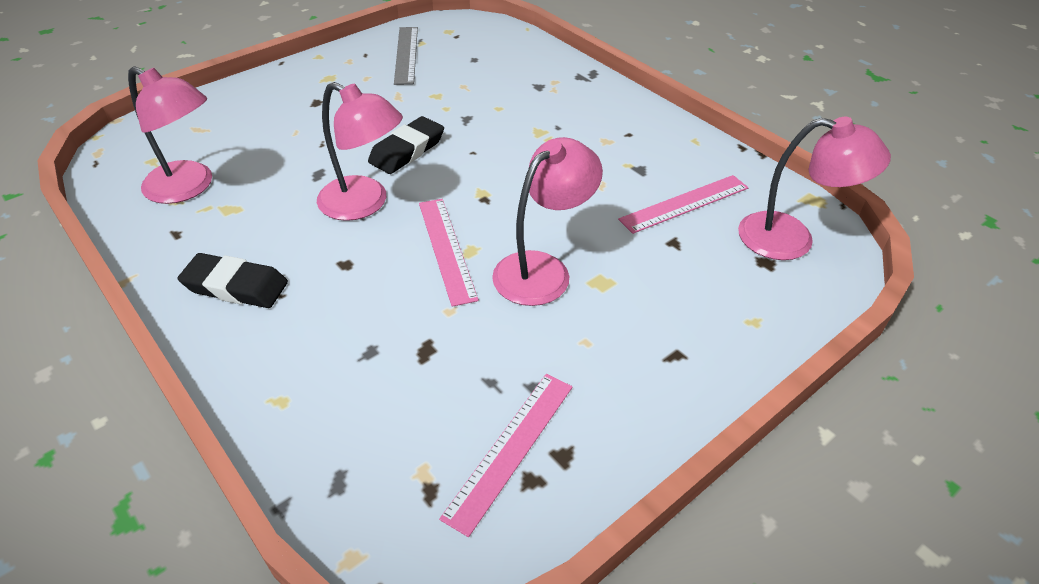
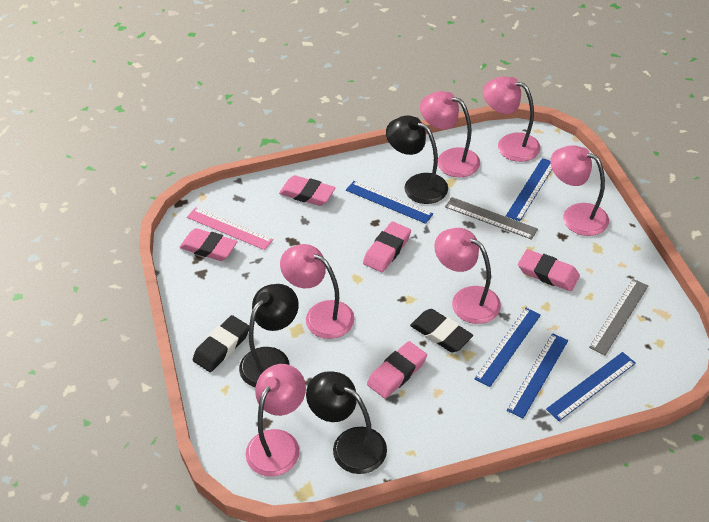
black lamp: none = 0 -> [239,284,299,388] [306,371,387,474] [386,116,448,204] = 3
blue ruler: none = 0 -> [346,181,433,224] [474,308,541,387] [506,158,552,221] [507,333,568,418] [546,352,636,421] = 5
grey ruler: [394,27,418,85] = 1 -> [445,197,538,240] [589,279,648,355] = 2
pink eraser: none = 0 -> [180,228,238,261] [279,175,336,206] [363,222,411,272] [367,341,427,399] [518,249,580,291] = 5
pink lamp: [128,66,212,204] [317,82,403,221] [492,137,603,306] [738,117,891,260] = 4 -> [246,364,306,477] [280,244,354,339] [420,91,480,178] [434,228,501,324] [483,76,540,162] [550,145,609,236] = 6
pink ruler: [419,199,479,307] [439,374,573,537] [618,175,749,234] = 3 -> [187,207,273,250] = 1

